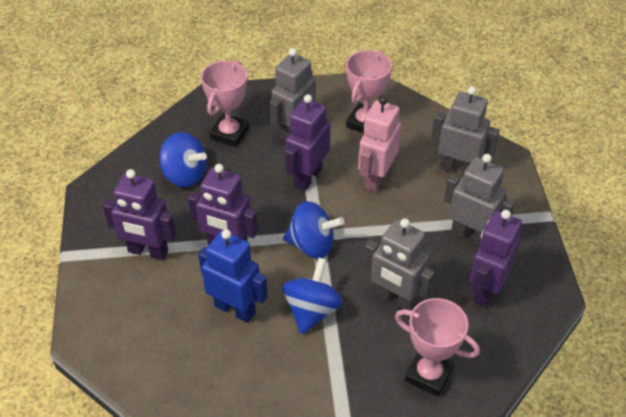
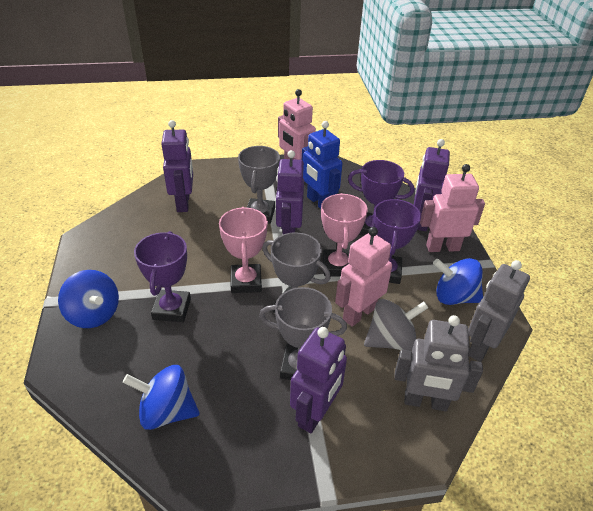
grey robot: [270,48,316,142] [364,218,434,310] [431,86,500,176] [444,154,515,246] = 4 -> [394,315,483,411] [468,260,530,362] = 2
grey spinning top: none = 0 -> [364,299,428,351] = 1
grey trophy: none = 0 -> [238,146,280,224] [259,287,347,380] [262,232,331,313] = 3
pink robot: [358,96,401,193] = 1 -> [278,89,316,160] [335,227,392,327] [420,164,485,252] = 3
pink trophy: [201,61,249,147] [346,50,392,133] [395,298,480,396] = 3 -> [219,207,268,293] [321,193,368,276] = 2
purple trophy: none = 0 -> [134,231,191,322] [348,160,414,236] [373,199,421,284] = 3

